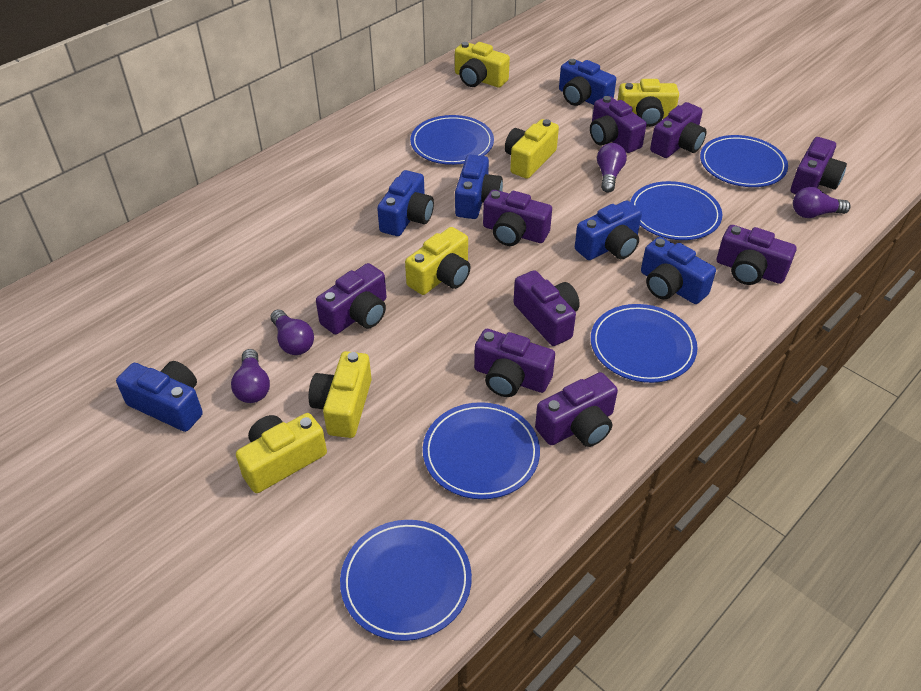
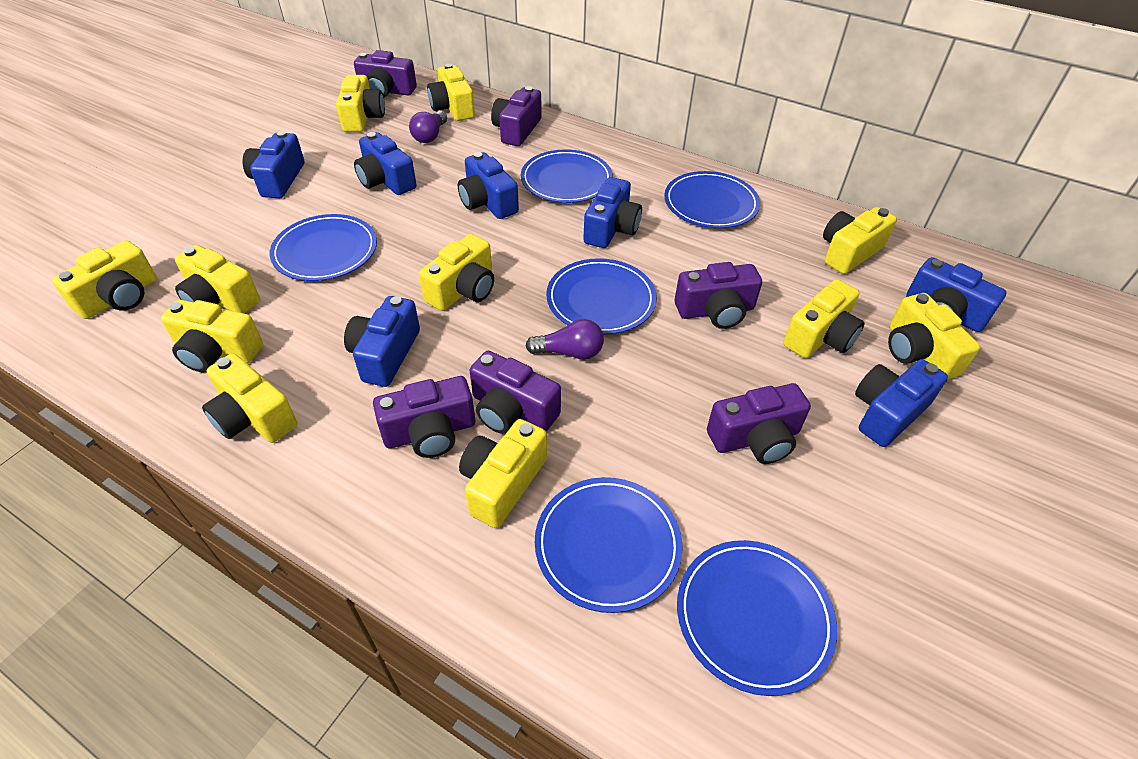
blue camera: [116,361,203,432] [377,170,434,236] [455,154,503,219] [559,59,616,106] [575,200,642,260] [641,237,716,304] = 6 -> [243,131,305,198] [344,296,420,387] [354,132,417,195] [458,152,519,219] [583,177,642,248] [855,359,948,447] [906,257,1007,332] = 7
purple camera: [316,263,387,334] [474,329,555,397] [483,190,552,246] [513,270,580,346] [535,372,618,447] [590,96,647,153] [650,102,707,158] [717,225,796,285] [791,137,847,194] = 9 -> [354,50,417,98] [373,376,475,458] [470,351,561,434] [491,86,542,146] [675,262,762,329] [707,383,811,464] = 6
purple light bulb: [231,349,270,403] [271,309,314,355] [597,143,627,192] [793,187,851,218] = 4 -> [409,111,447,143] [526,319,604,360] = 2
yellow camera: [236,413,327,493] [309,351,372,438] [405,227,471,295] [455,42,510,88] [505,119,559,179] [618,79,679,127] = 6 -> [52,240,157,319] [161,300,263,372] [175,245,260,313] [202,353,297,443] [336,75,385,132] [419,234,494,311] [427,63,475,121] [459,419,547,528] [783,279,865,358] [823,207,897,274] [888,293,980,380] = 11

